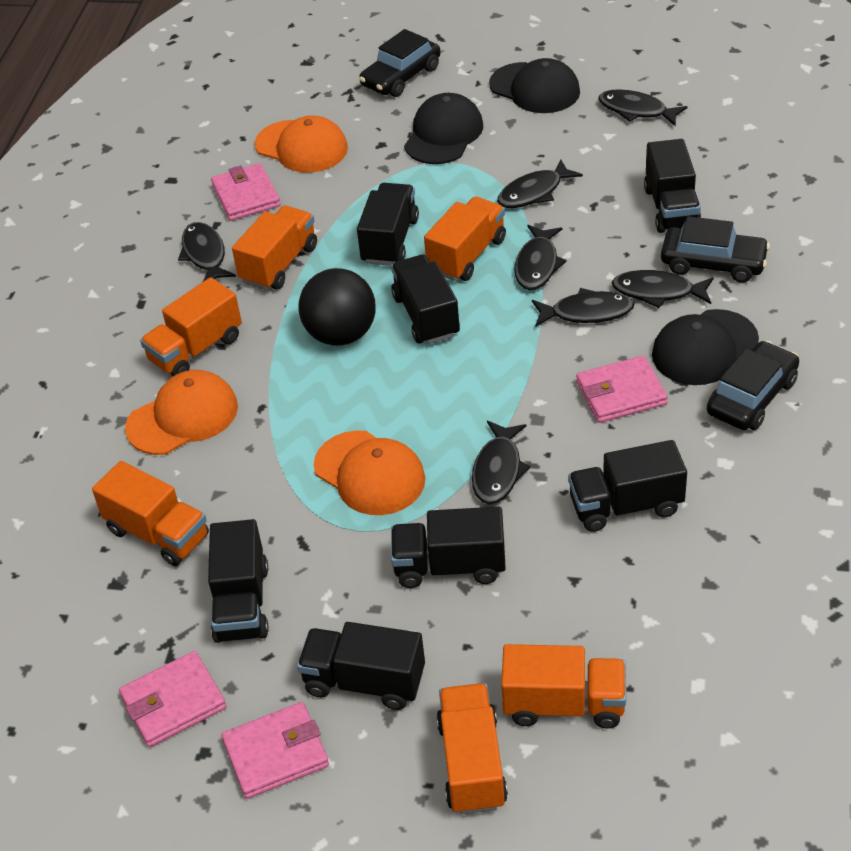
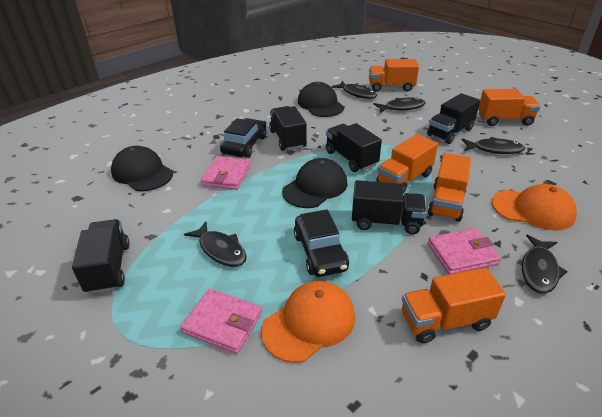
black ball: [299,268,376,346] = 1 -> none = 0
black car: [359,29,441,97] [661,216,770,283] [707,341,799,430] = 3 -> [220,118,266,157] [294,209,349,277] = 2
black fish: [178,222,236,282] [472,421,531,504] [497,159,583,208] [514,225,567,290] [532,288,635,327] [598,89,688,127] [611,270,714,308] = 7 -> [184,222,247,267] [332,81,377,99] [373,98,425,113] [462,137,525,154] [522,235,568,294] = 5
black truck: [208,519,269,643] [297,622,425,710] [357,183,419,266] [391,254,460,344] [391,507,506,588] [568,440,687,532] [644,139,702,233] = 7 -> [72,219,129,294] [269,106,307,151] [326,123,382,172] [352,180,427,235] [427,93,480,144] = 5
orange cap: [125,370,238,455] [255,116,348,173] [314,430,425,515] = 3 -> [261,281,355,363] [492,184,577,231] = 2
orange truck: [92,461,209,566] [140,277,242,376] [232,205,317,290] [424,197,506,281] [436,683,508,814] [501,644,626,729] = 6 -> [369,59,419,92] [376,134,438,193] [402,268,506,343] [428,153,471,222] [478,89,540,126] = 5
pink wallet: [119,651,226,747] [211,163,281,221] [222,702,329,799] [576,356,668,423] = 4 -> [180,289,262,354] [201,156,251,190] [428,228,501,274] = 3

